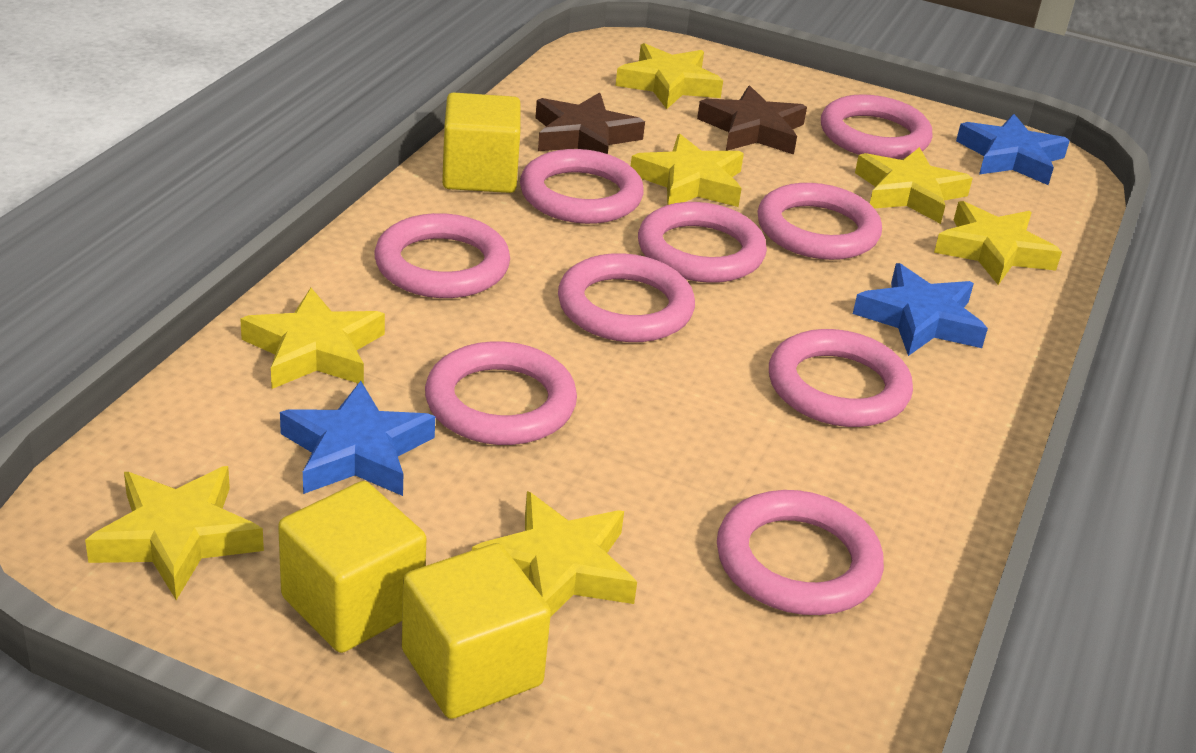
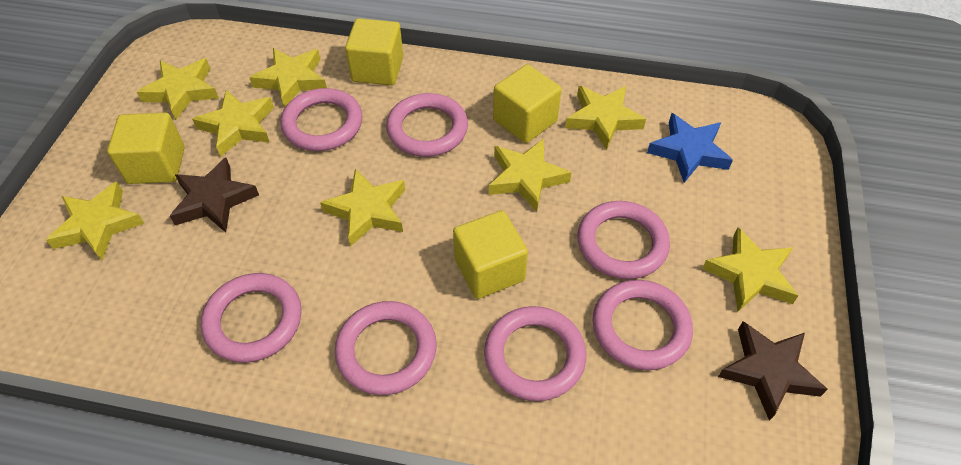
blue star: [280,381,435,496] [853,263,988,356] [956,114,1070,185] = 3 -> [647,113,733,183] = 1
pink ring: [374,213,510,298] [425,341,577,445] [520,149,644,224] [558,253,695,342] [638,202,767,283] [717,490,884,615] [757,183,882,260] [769,329,913,427] [821,94,933,159] = 9 -> [201,273,302,363] [280,88,362,151] [335,301,436,395] [386,93,468,157] [484,306,586,401] [578,201,670,279] [593,280,693,370] = 7
yellow cube: [278,481,427,653] [402,543,551,719] [442,92,521,193] = 3 -> [107,113,185,184] [345,18,403,85] [453,210,528,299] [493,64,561,143] = 4
yellow star: [85,466,264,600] [240,288,385,389] [472,491,637,616] [615,43,723,109] [631,134,744,207] [855,147,973,224] [934,201,1062,285] = 7 -> [46,181,145,261] [137,58,219,120] [192,90,274,157] [249,48,327,108] [320,169,405,247] [489,139,572,212] [565,86,646,150] [702,227,799,312] = 8

